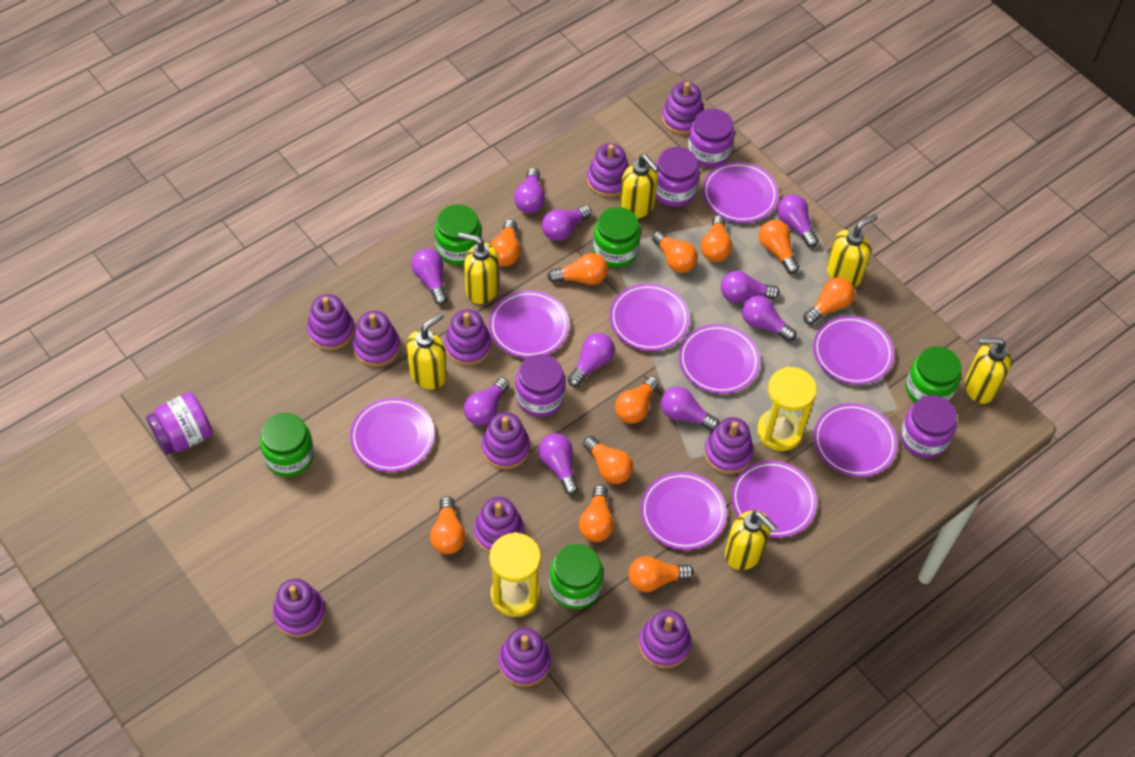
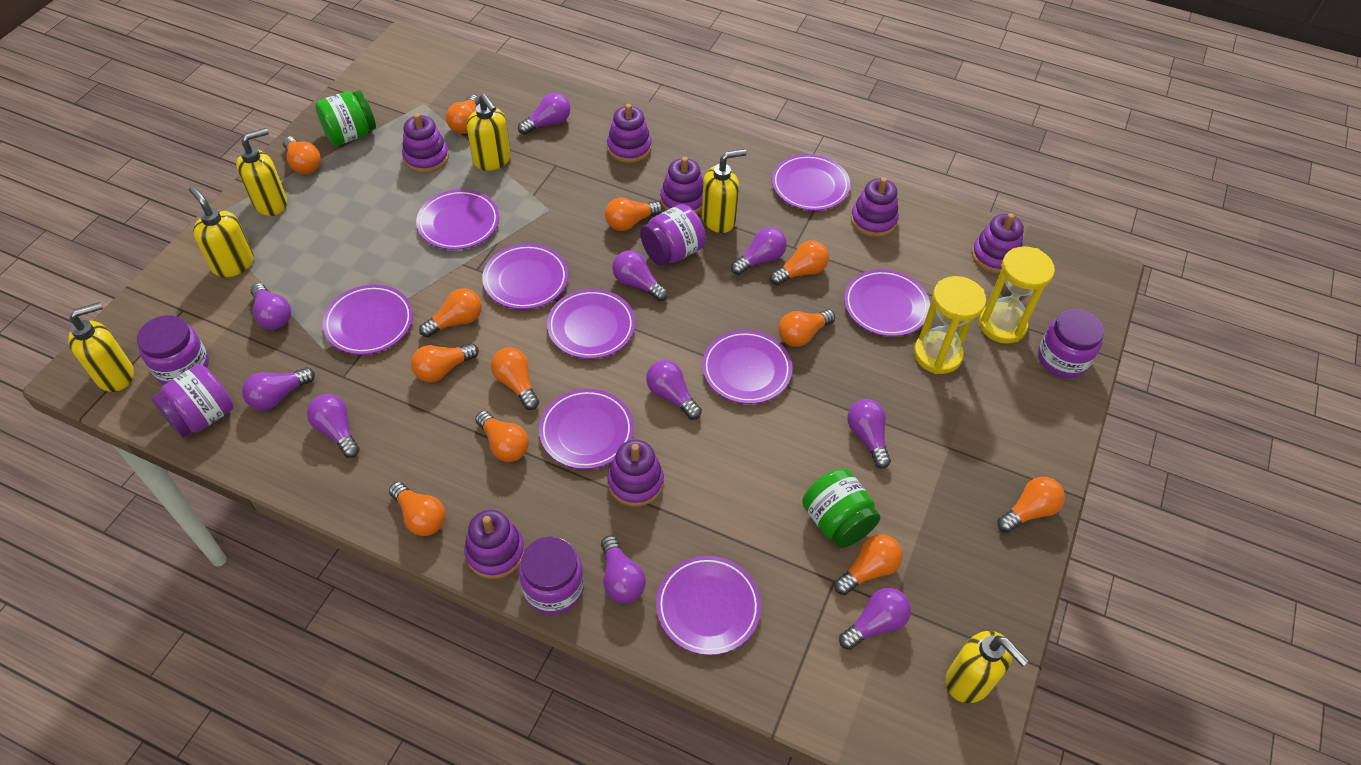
green jar: [260,413,314,477] [435,204,482,265] [549,544,603,609] [593,207,641,268] [906,346,961,403] = 5 -> [315,90,376,146] [802,468,880,548] = 2
orange light bulb: [430,496,466,554] [490,219,520,266] [547,253,608,285] [579,485,614,542] [583,436,633,484] [615,376,659,424] [628,556,694,592] [652,231,698,273] [701,215,732,262] [759,220,799,274] [803,277,855,325] = 11 -> [283,136,321,174] [389,482,445,536] [411,343,479,382] [419,288,482,338] [446,94,480,134] [475,411,529,462] [491,347,539,410] [605,197,663,231] [770,240,829,285] [779,309,835,347] [834,534,903,595] [998,477,1065,533] = 12
purple stacking toy: [273,579,326,638] [307,294,355,350] [352,311,400,367] [444,309,492,366] [474,497,524,553] [481,412,530,469] [498,628,551,687] [587,143,629,197] [639,610,691,669] [662,82,704,135] [704,417,754,474] = 11 -> [402,113,449,173] [464,510,525,579] [607,104,651,163] [607,440,664,507] [660,157,703,214] [851,177,899,237] [972,213,1024,274] = 7

